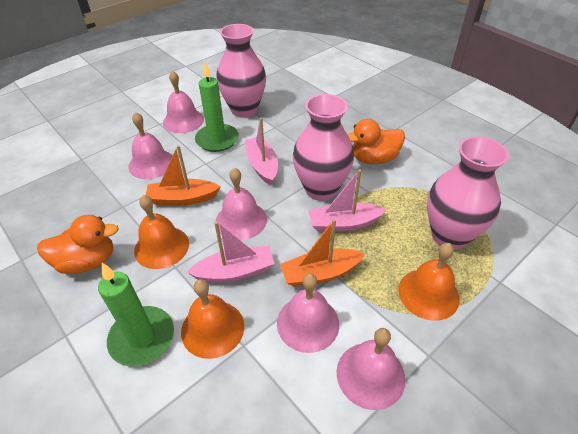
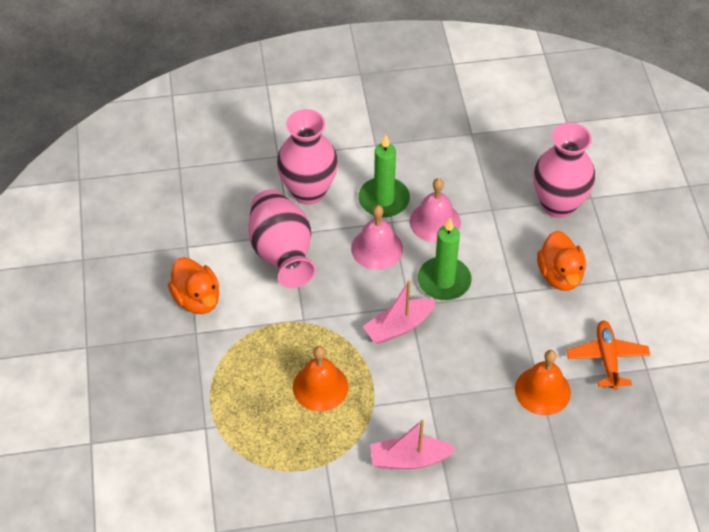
orange bell: [134,195,189,269] [181,279,244,359] [398,243,460,321] = 3 -> [293,346,348,411] [515,350,571,415] = 2
orange boat: [146,145,221,206] [280,219,365,287] = 2 -> none = 0
orange plane: none = 0 -> [567,320,650,390] = 1
pink bell: [128,112,172,179] [163,70,204,133] [216,168,267,240] [277,274,339,353] [337,328,405,410] = 5 -> [351,205,403,270] [410,178,461,243] = 2
pink boat: [187,221,275,283] [245,118,278,185] [308,169,387,232] = 3 -> [362,280,436,344] [370,420,457,469] = 2

